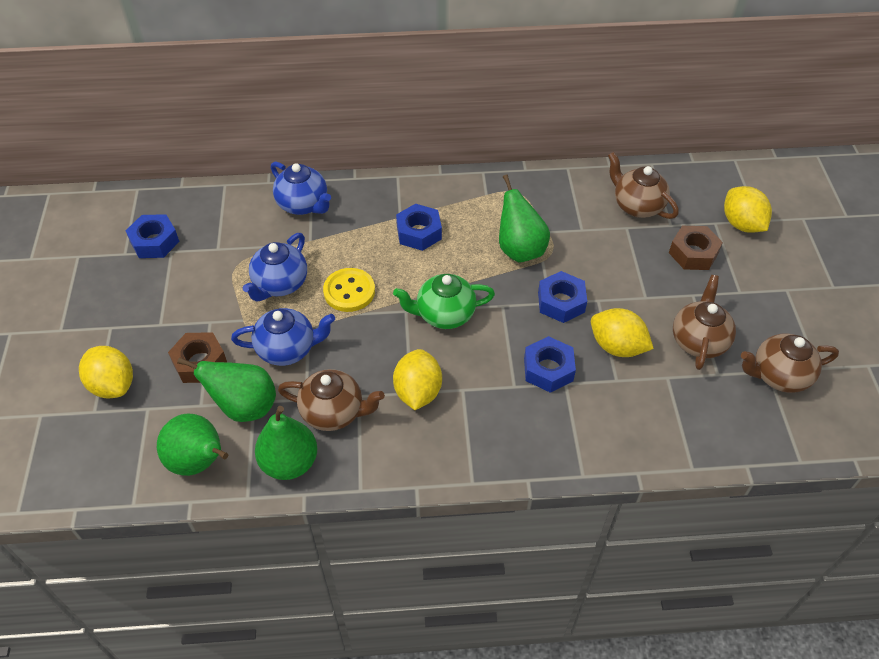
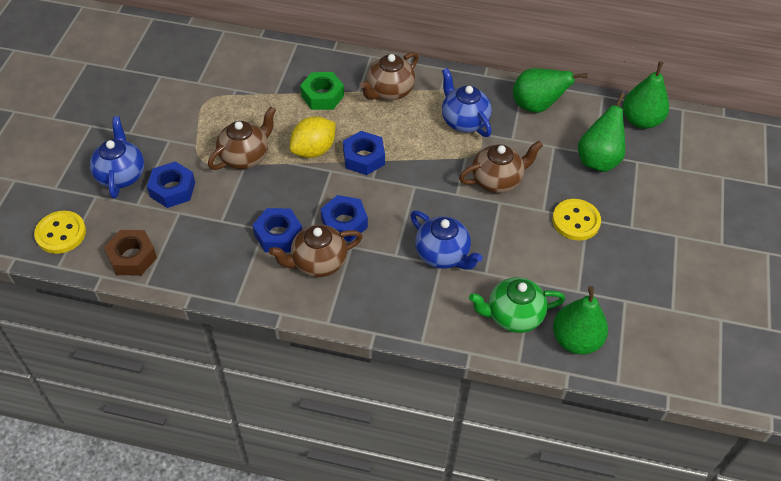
brown nut: [168,332,227,383] [669,226,723,270] = 2 -> [104,230,157,276] = 1
green nut: none = 0 -> [300,72,344,110] = 1
yellow button: [323,268,375,312] = 1 -> [34,211,86,254] [552,199,601,241] = 2
yellow lemon: [79,346,133,399] [393,349,442,410] [591,308,654,357] [724,186,772,233] = 4 -> [290,116,336,158] = 1

